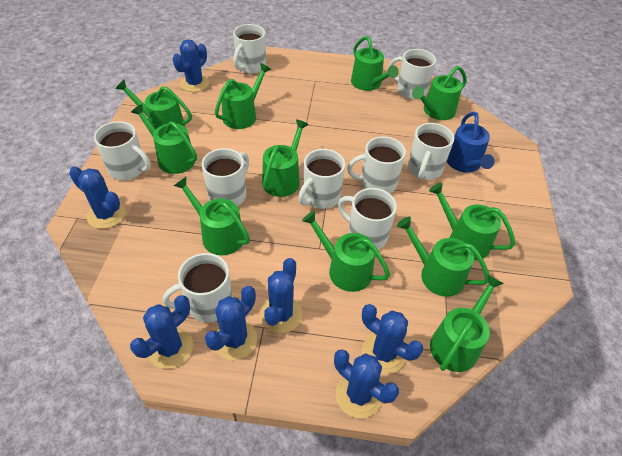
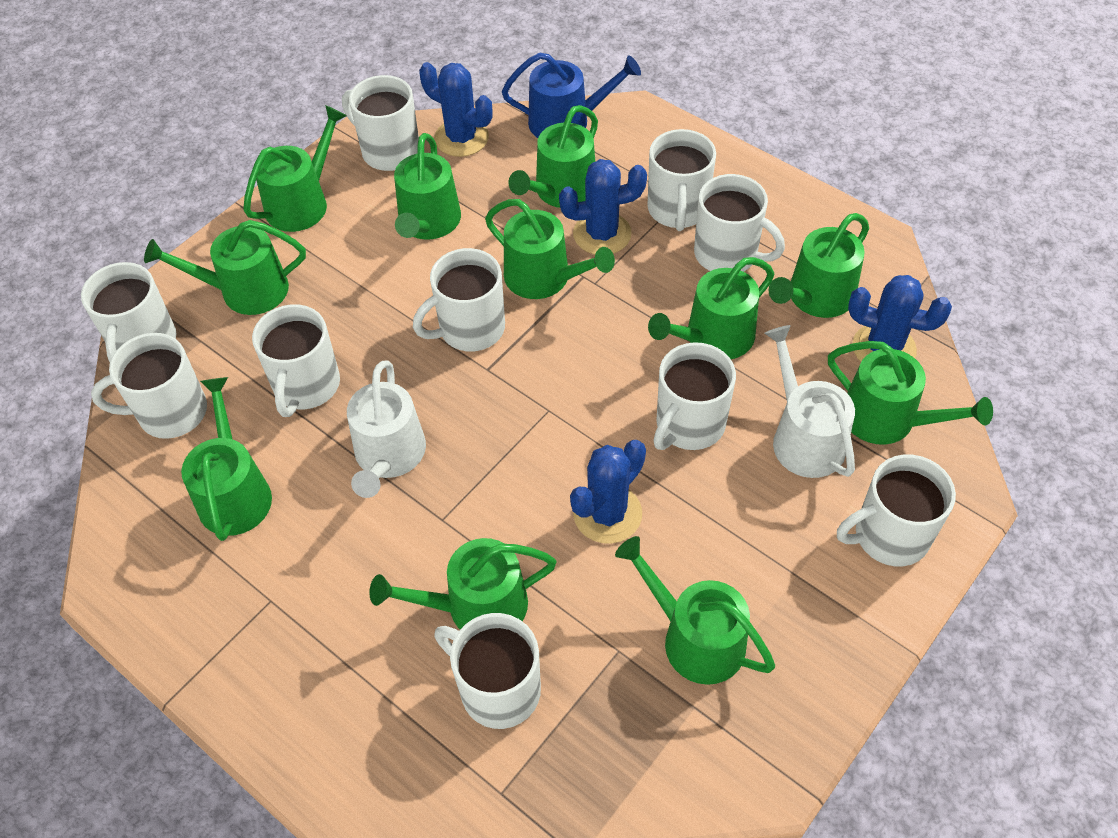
blue cactus: [69,166,126,229] [130,295,193,369] [172,39,209,92] [205,286,257,360] [260,258,303,333] [334,349,399,418] [362,304,423,374] = 7 -> [419,62,493,157] [559,159,647,255] [570,440,646,544] [848,275,952,362] = 4
white mug: [94,121,150,180] [163,253,233,323] [202,148,249,206] [233,24,266,73] [298,149,345,209] [338,188,397,249] [347,136,406,193] [389,49,436,99] [408,123,454,180] = 9 -> [81,262,176,362] [91,333,207,439] [252,304,340,417] [342,75,419,171] [413,248,505,352] [435,613,541,729] [647,129,716,231] [653,342,736,450] [694,174,785,272] [837,455,956,566] = 10
white watering can: none = 0 -> [347,361,426,498] [765,325,855,478] = 2

